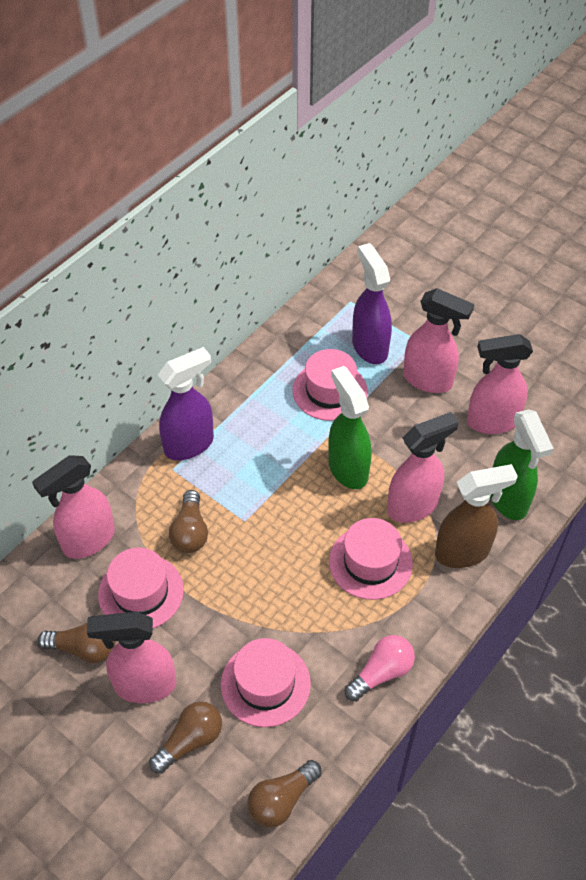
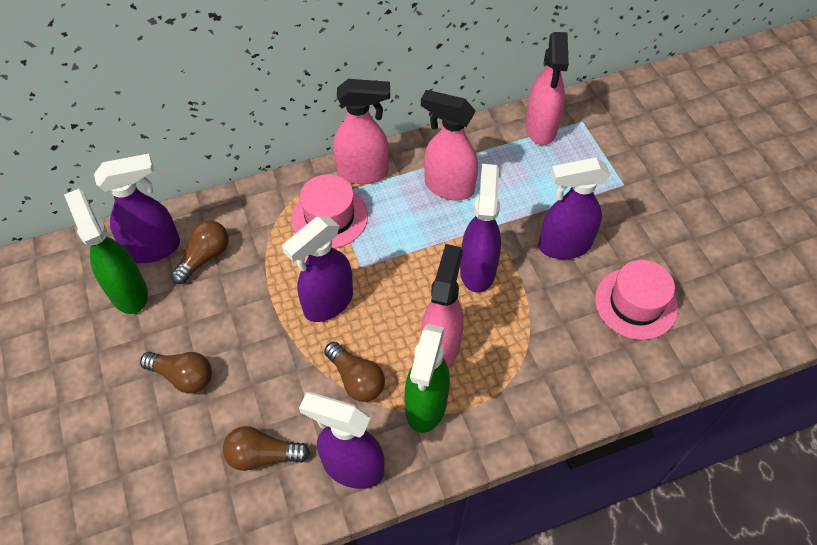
brown spray bottle: [435,464,518,568] = 1 -> none = 0
pink hat: [98,547,184,628] [221,638,311,727] [293,349,367,421] [329,518,413,600] = 4 -> [291,174,368,248] [595,260,678,340] = 2
pink light bulb: [345,635,415,701] = 1 -> none = 0
pink spray bottle: [32,455,115,559] [87,612,177,703] [387,412,459,523] [403,288,474,393] [467,334,533,434] = 5 -> [333,79,390,184] [421,90,478,200] [421,244,464,368] [525,32,569,145] = 4
purple spray bottle: [158,347,214,460] [352,243,392,364] = 2 -> [94,154,180,263] [282,216,353,322] [299,392,384,489] [460,164,501,293] [539,157,610,259] = 5

